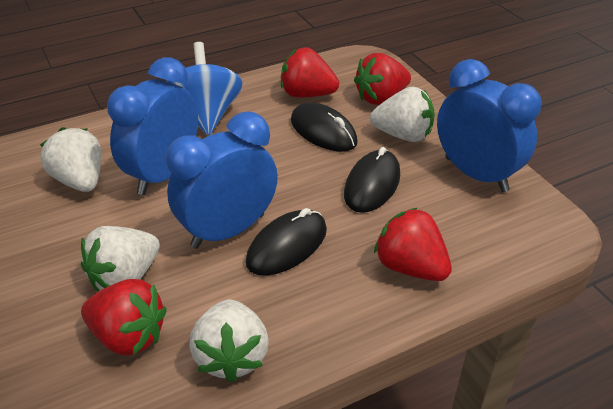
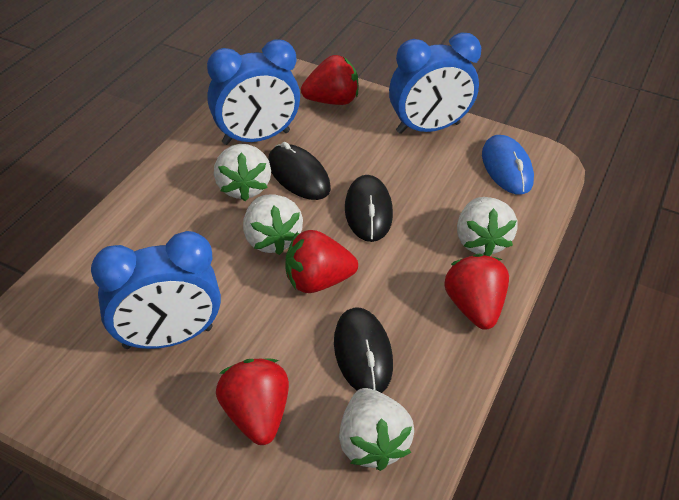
blue mouse: none = 0 -> [482,135,534,195] = 1
blue spinning top: [166,42,243,136] = 1 -> none = 0

